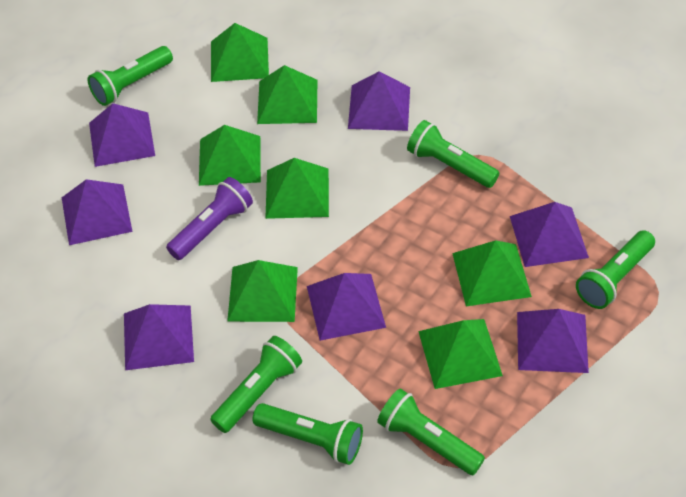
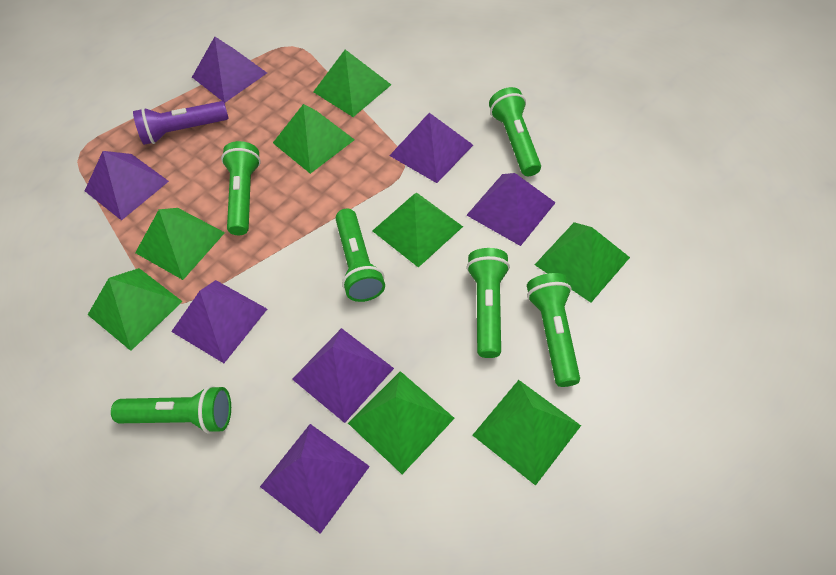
green pyramid: [199,125,261,186] [211,23,269,82] [227,260,298,322] [257,65,317,124] [265,158,329,219] [418,319,503,389] [452,240,532,306] = 7 -> [88,268,183,351] [135,208,225,280] [273,104,355,174] [313,50,391,117] [348,371,455,474] [372,193,463,267] [473,380,581,486] [535,222,630,303] = 8

